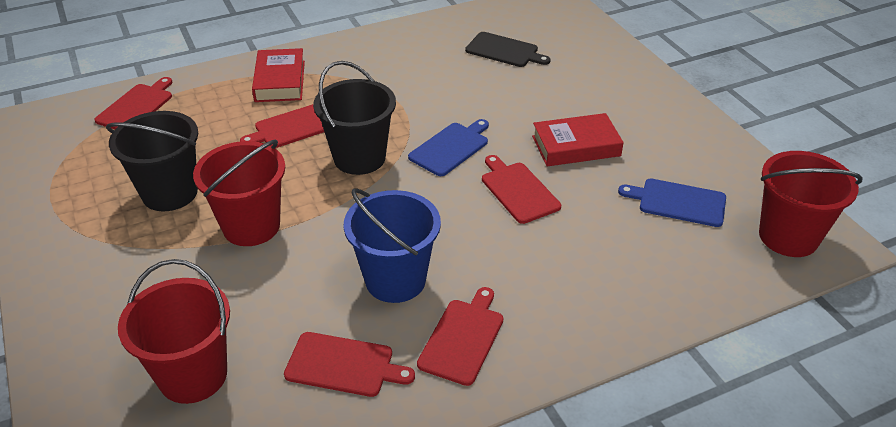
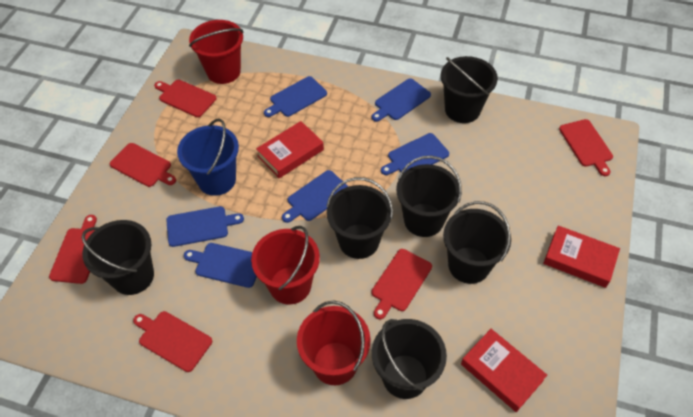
black bucket: [106,111,198,211] [313,61,396,175] = 2 -> [82,220,154,295] [326,177,393,259] [372,319,447,399] [396,156,462,237] [441,56,498,123] [443,201,511,284] = 6
black cutting board: [465,32,551,67] = 1 -> none = 0
blue cutting board: [408,119,489,176] [618,179,726,227] = 2 -> [166,206,244,247] [184,243,257,288] [264,76,327,117] [282,170,349,223] [371,78,431,122] [381,133,449,175] = 6
red book: [252,48,305,102] [532,113,624,166] = 2 -> [256,121,324,178] [461,329,547,412] [543,225,620,288] = 3
red cutting board: [94,77,172,129] [240,104,324,148] [284,332,415,397] [417,287,503,386] [482,155,561,224] = 5 -> [49,215,97,284] [110,143,176,187] [133,311,212,372] [154,80,216,117] [372,249,432,319] [559,119,613,176] = 6

